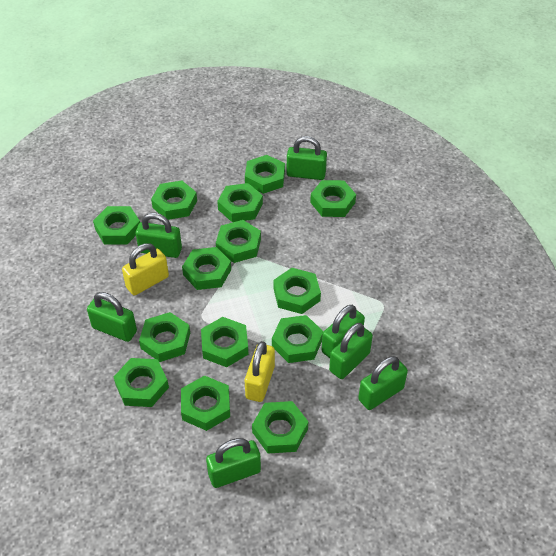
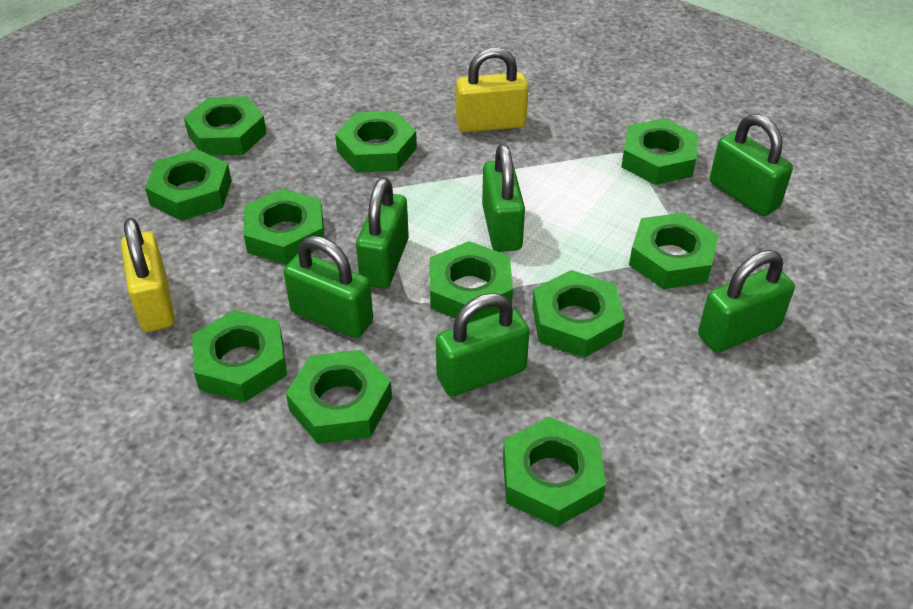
green nut: [93,206,140,244] [114,358,169,407] [139,312,190,362] [151,180,197,220] [181,375,230,431] [182,247,231,290] [201,317,249,367] [216,220,261,263] [217,183,263,222] [245,155,285,194] [252,401,309,454] [272,315,323,363] [273,268,321,314] [310,180,356,217] = 14 -> [145,149,232,221] [184,96,267,156] [192,310,287,402] [244,188,324,265] [286,350,392,444] [335,111,417,173] [430,241,513,323] [503,417,606,527] [532,270,625,358] [621,118,698,185] [629,212,719,289] = 11
green padlock: [87,292,137,342] [136,213,182,258] [206,438,261,488] [287,136,327,180] [321,305,365,358] [329,323,373,379] [358,356,408,410] = 7 -> [284,236,373,338] [356,178,409,288] [436,293,530,397] [482,144,525,252] [698,250,795,353] [710,114,793,216] = 6

